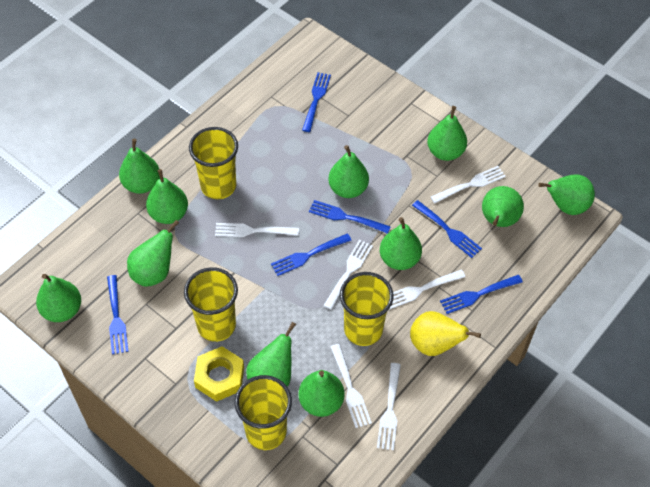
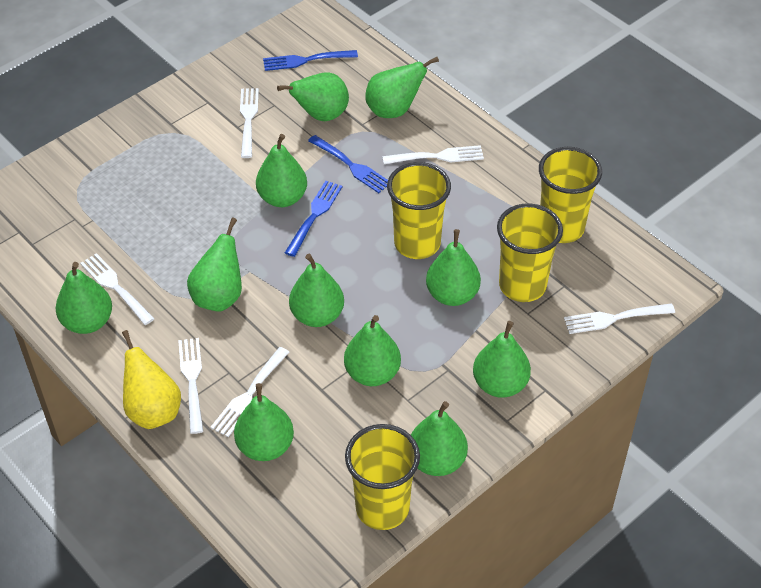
blue fork: [107,275,129,354] [271,233,352,276] [302,72,331,132] [309,200,391,234] [412,200,482,258] [440,275,523,314] = 6 -> [263,50,358,71] [285,181,342,257] [308,135,388,193] = 3
yellow nut: [194,346,244,402] = 1 -> none = 0

